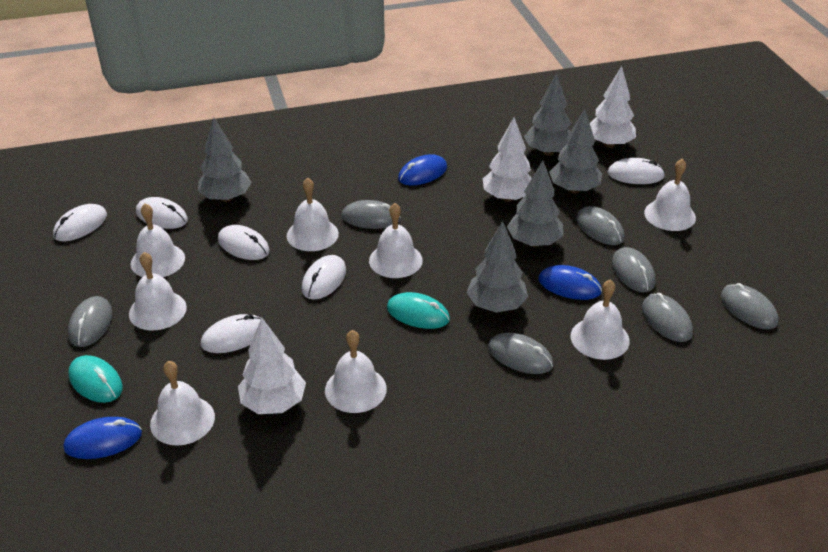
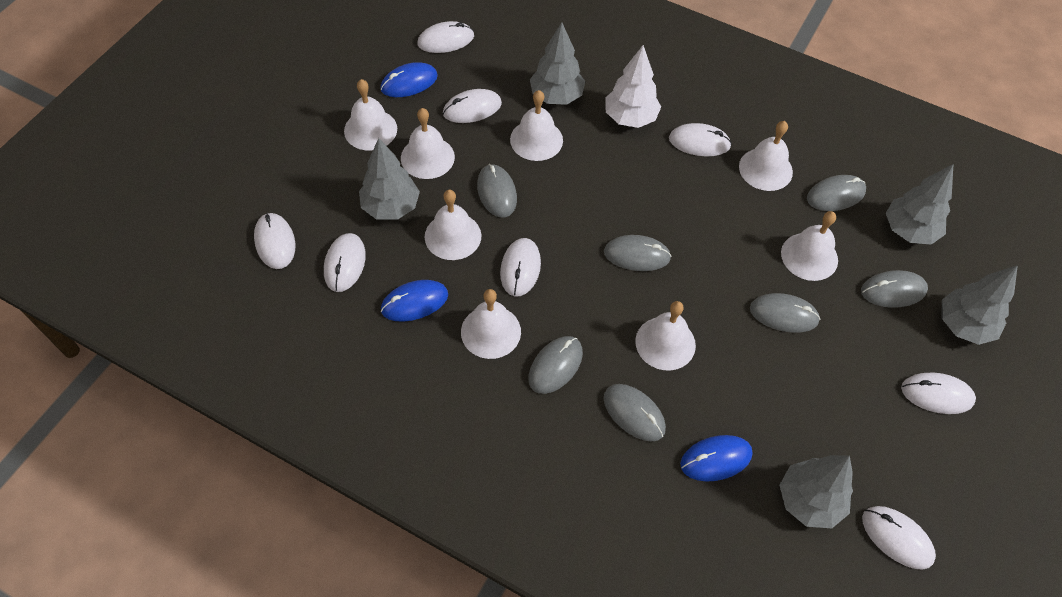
turquoise mouse: [68,355,123,403] [387,292,450,329] = 2 -> none = 0
white mouse: [53,204,107,241] [136,197,188,229] [201,314,266,353] [218,225,270,260] [302,255,346,300] [607,158,665,184] = 6 -> [254,213,296,269] [324,233,366,292] [417,21,474,53] [443,89,502,123] [500,238,541,296] [669,123,732,156] [862,506,936,570] [901,372,976,414] = 8
white tree: [238,317,306,414] [483,118,532,202] [590,66,636,148] = 3 -> [605,45,661,128] = 1

